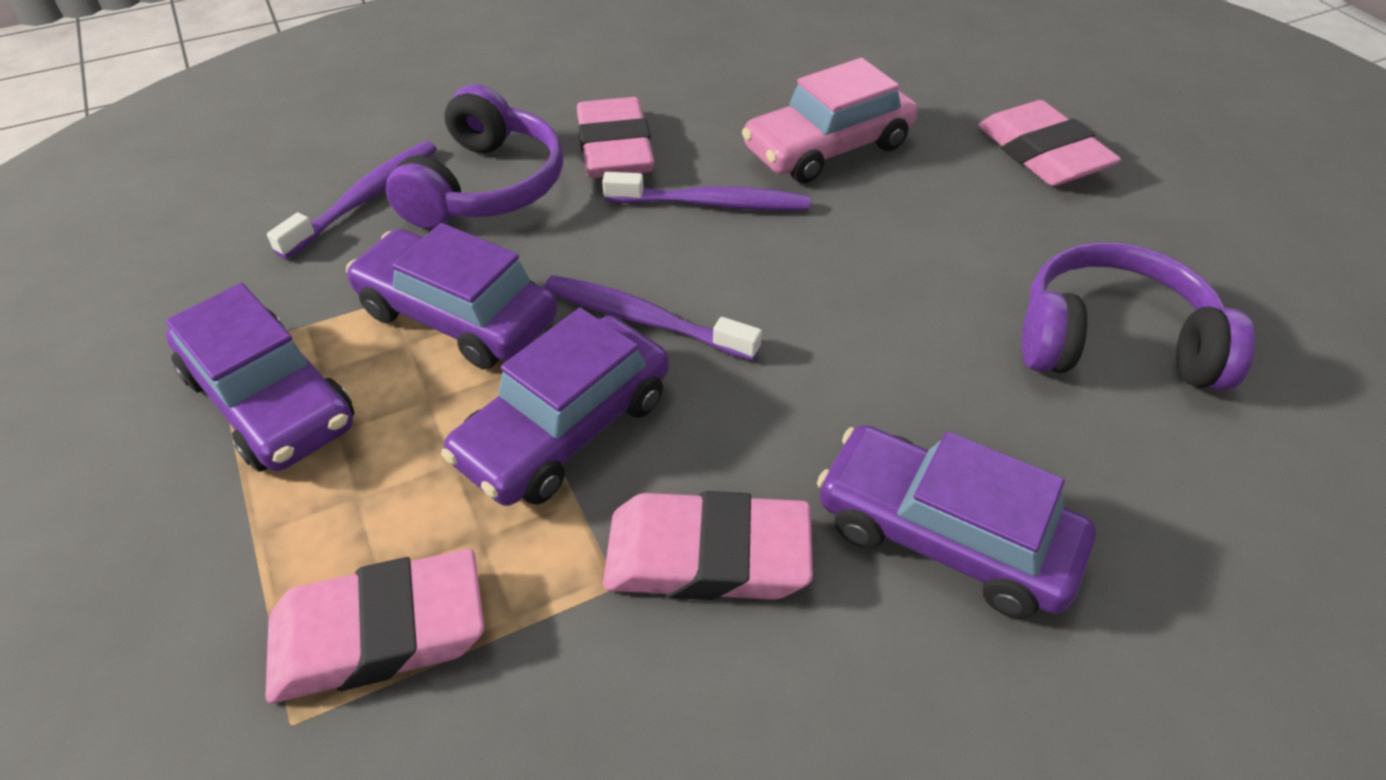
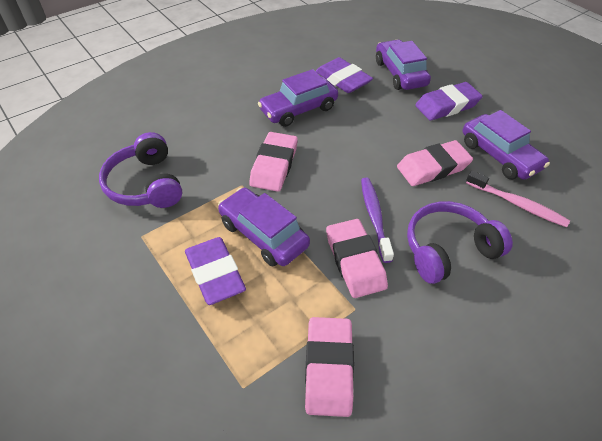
pink car: [742,58,918,183] = 1 -> none = 0
pink toothbrush: none = 0 -> [466,171,570,227] = 1
purple eraser: none = 0 -> [185,237,246,305] [316,57,373,93] [415,82,483,121] = 3
purple toothbrush: [267,141,437,259] [544,275,762,361] [602,172,810,211] = 3 -> [361,178,394,263] = 1

